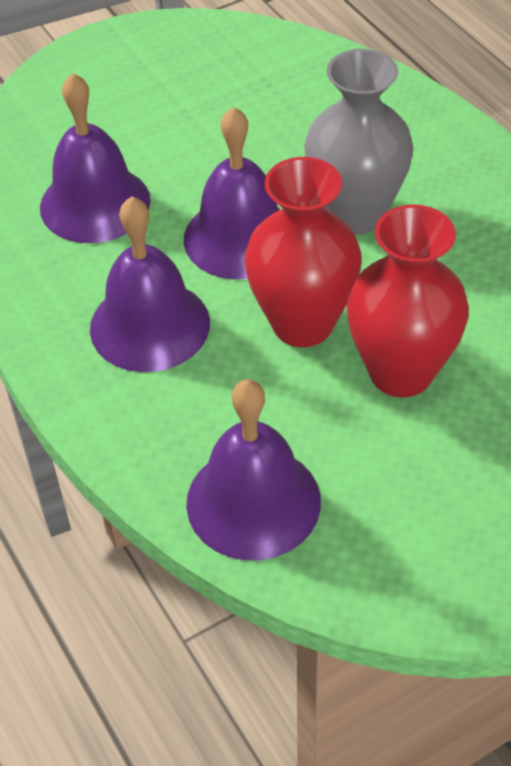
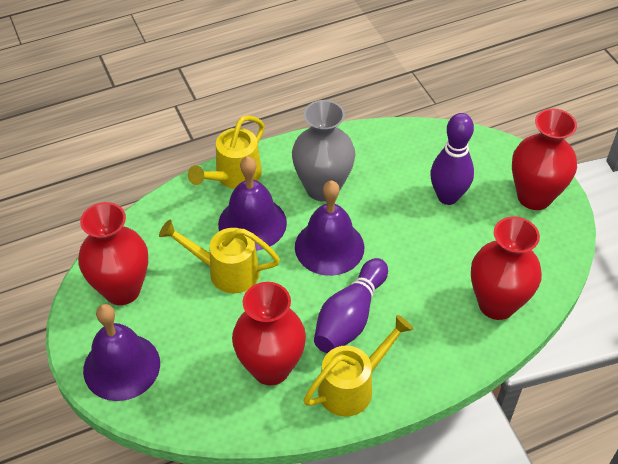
purple bell: [40,73,151,243] [90,196,210,372] [184,106,281,280] [186,379,321,560] = 4 -> [83,304,160,401] [218,156,287,251] [295,180,364,276] = 3
purple bowling pin: none = 0 -> [314,258,388,353] [430,113,474,205] = 2
red vase: [245,157,362,347] [347,205,469,397] = 2 -> [78,202,148,305] [232,282,306,385] [471,217,542,320] [512,108,577,210] = 4
yellow watering can: none = 0 -> [159,220,280,294] [188,115,265,189] [303,315,413,417] = 3

